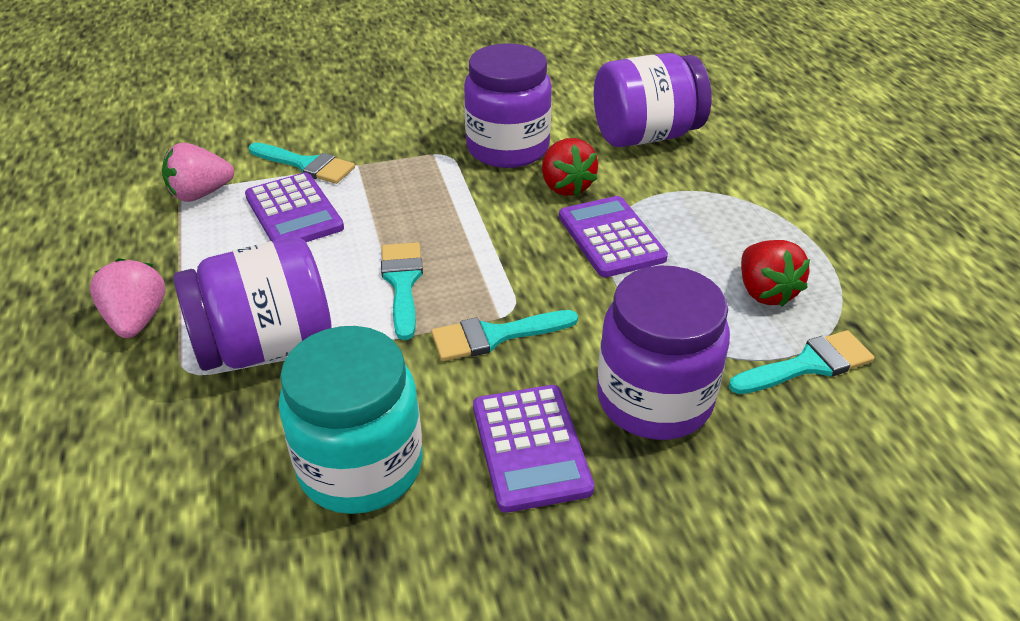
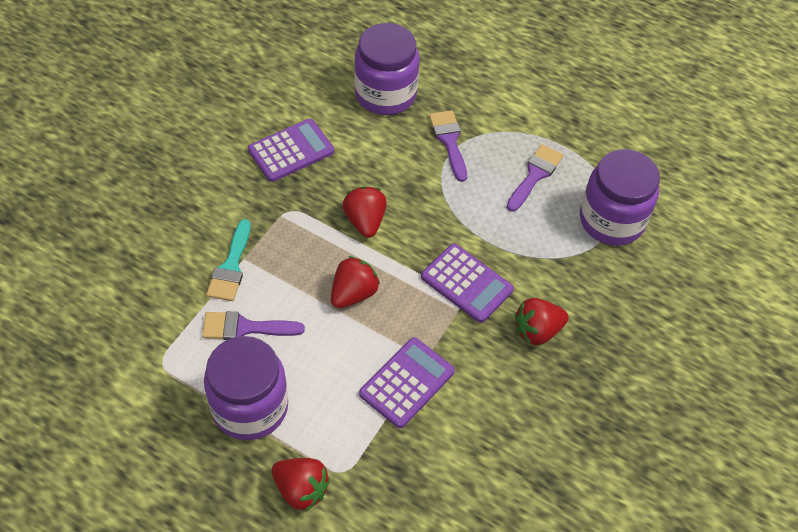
pink strawberry: [90,258,165,338] [162,143,234,202] = 2 -> none = 0
purple brush: none = 0 -> [202,311,305,340] [429,110,467,182] [507,144,564,212] = 3
purple jar: [173,237,332,371] [464,43,552,168] [594,53,712,147] [597,265,730,440] = 4 -> [204,336,288,440] [354,23,419,115] [580,149,660,245] = 3
red strawberry: [542,138,598,196] [741,240,810,307] = 2 -> [272,458,330,511] [331,256,380,308] [342,186,387,238] [515,298,569,345] = 4
turquoise brush: [249,142,355,184] [381,242,423,340] [431,310,578,361] [729,330,875,394] = 4 -> [206,219,251,301] = 1
turquoise jar: [279,326,423,514] = 1 -> none = 0

